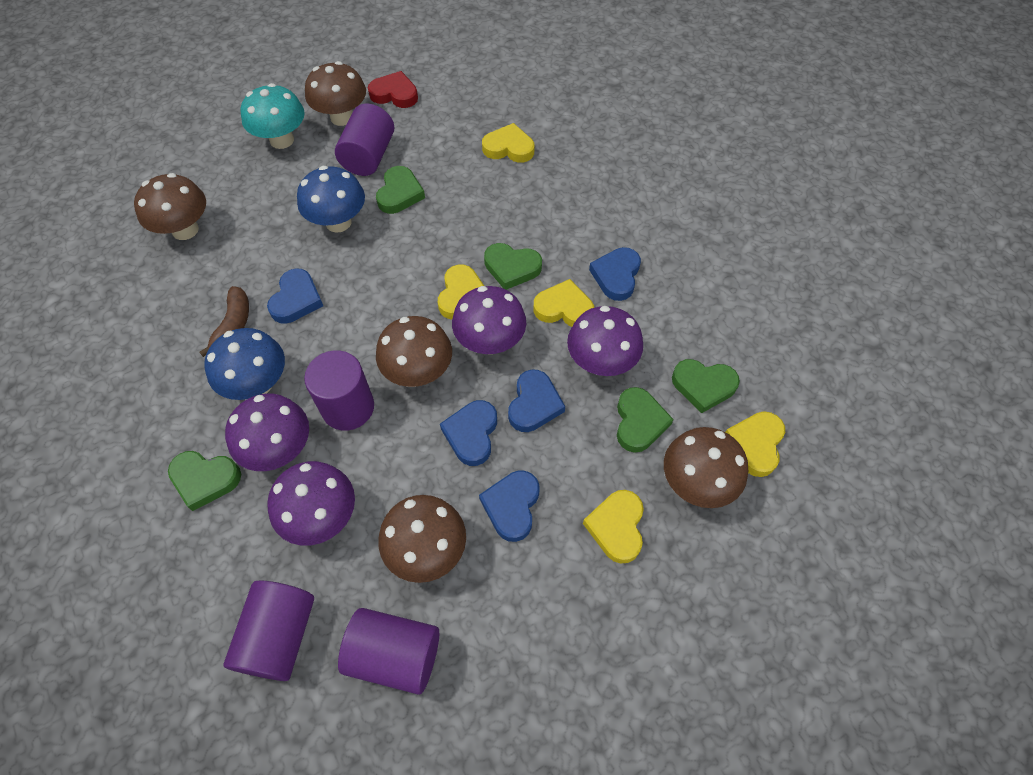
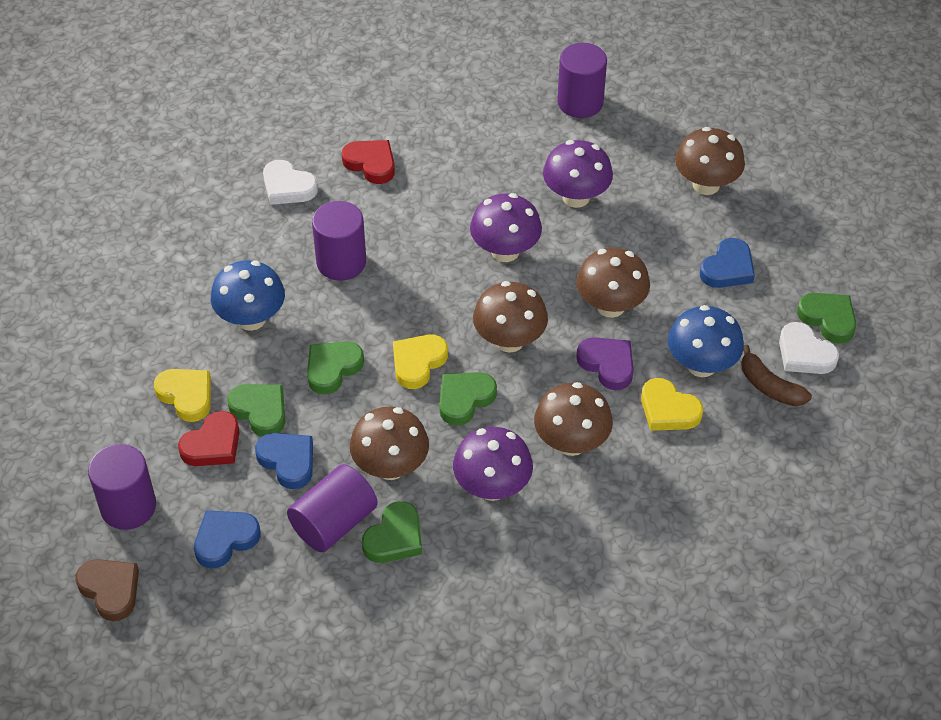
blue heart: [267,268,323,324] [440,400,497,466] [479,471,539,542] [508,369,565,432] [589,247,641,301] = 5 -> [194,510,260,568] [255,433,313,489] [700,238,755,288] = 3
brown heart: none = 0 -> [75,559,139,621] = 1
purple heart: none = 0 -> [576,337,634,390] = 1
purple mushroom: [225,394,309,471] [267,461,355,546] [452,286,526,354] [567,306,643,376] = 4 -> [453,427,533,501] [470,193,542,262] [543,140,613,208] = 3
red heart: [368,71,418,108] = 1 -> [178,411,239,466] [341,140,395,184] = 2
turquoise mushroom: [241,83,305,149] = 1 -> none = 0
white heart: none = 0 -> [263,160,318,205] [779,322,839,374] = 2
yellow heart: [438,265,484,320] [482,123,535,163] [533,279,594,327] [583,490,644,564] [726,411,785,477] = 5 -> [154,369,211,422] [393,335,448,389] [641,378,703,431] = 3

